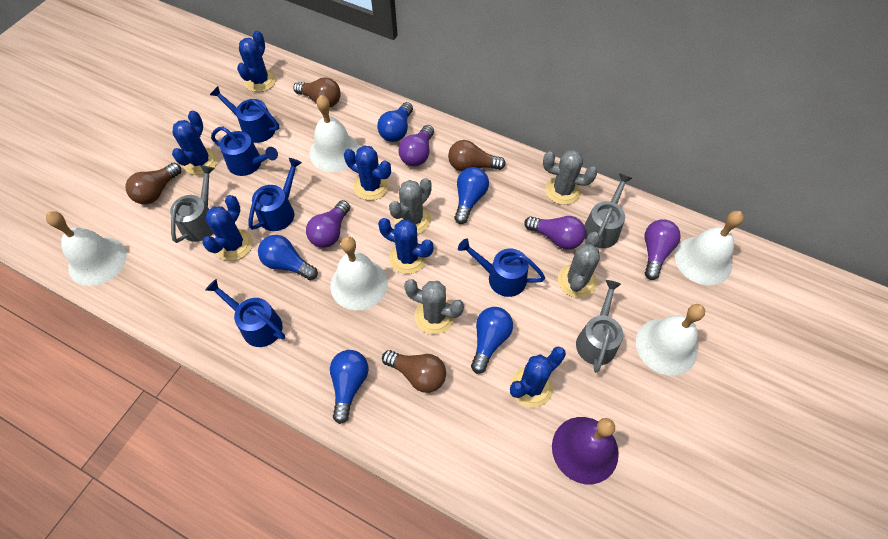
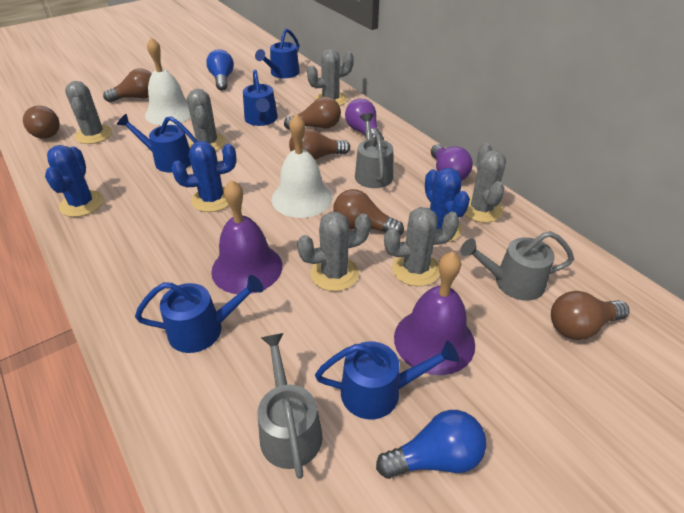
blue cactus: [172,111,218,175] [202,195,253,261] [237,31,276,92] [344,145,391,200] [378,218,433,274] [510,346,566,408] = 6 -> [45,145,104,217] [172,141,237,212] [425,168,470,242] = 3
blue light bulb: [258,235,318,280] [330,350,369,424] [377,102,413,142] [454,167,489,224] [471,307,513,374] = 5 -> [206,49,234,91] [376,410,486,479] = 2
brown light bulb: [126,163,181,204] [293,77,341,107] [382,350,446,393] [448,140,506,172] = 4 -> [23,106,60,139] [103,68,152,102] [284,96,341,130] [289,128,350,160] [333,189,404,235] [551,291,630,340] = 6
grey cactus: [389,178,432,234] [404,279,464,334] [543,150,597,205] [558,232,600,298] = 4 -> [65,81,112,144] [187,89,226,151] [297,212,371,291] [307,49,354,106] [384,207,460,286] [464,143,506,223] = 6
purple bell: [552,417,619,484] = 1 -> [211,180,283,294] [394,251,475,375] = 2
purple light bulb: [306,200,350,248] [398,125,434,166] [524,216,586,250] [644,219,681,280] = 4 -> [345,99,384,140] [431,144,473,180] = 2
white bell: [46,211,127,286] [310,95,360,172] [330,236,388,310] [636,304,705,376] [675,211,744,285] = 5 -> [145,37,191,125] [272,114,332,218] = 2

